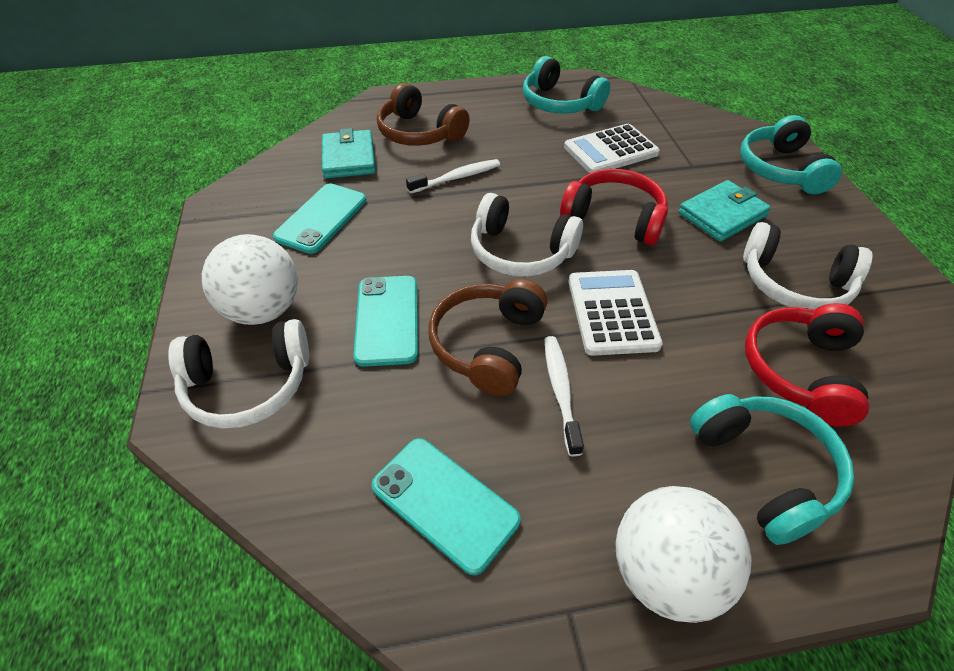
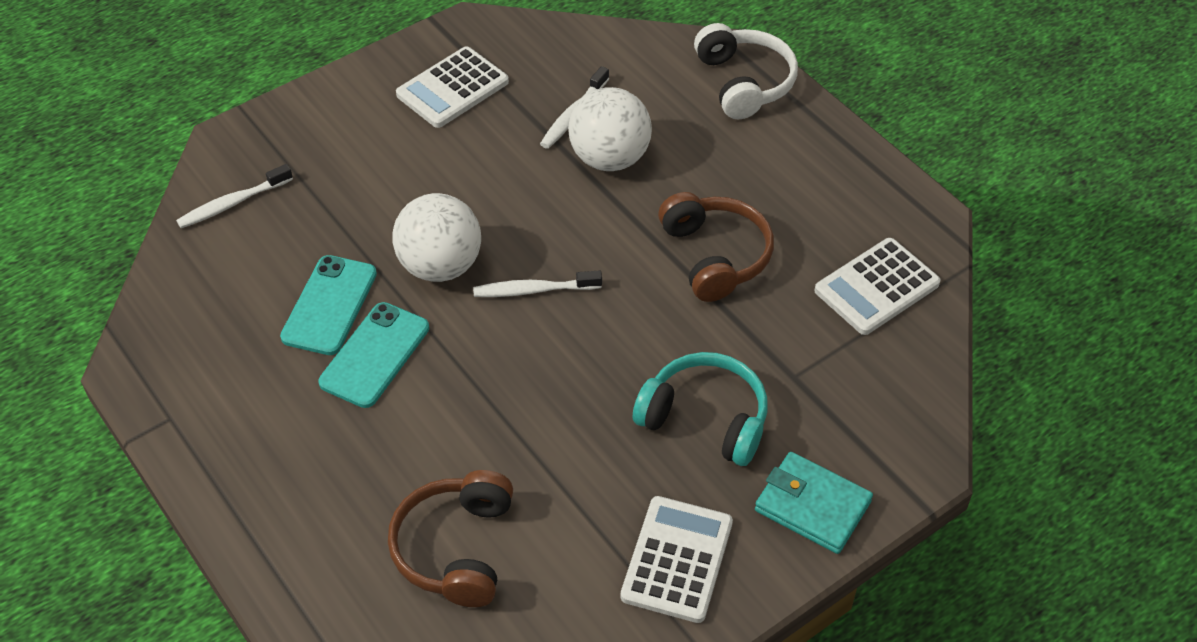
red headphones: [560,169,668,245] [745,303,869,427] = 2 -> none = 0
turquoise headphones: [523,56,610,114] [690,394,855,545] [740,115,842,194] = 3 -> [633,352,767,466] = 1
turquoise phone: [273,183,366,254] [353,276,418,367] [371,438,521,575] = 3 -> [280,255,377,355] [318,302,429,408] = 2
turquoise wallet: [322,128,376,178] [678,180,771,242] = 2 -> [755,452,873,554] = 1
white calculator: [564,124,660,173] [568,270,663,356] = 2 -> [396,46,509,128] [621,496,733,623] [814,238,940,335] = 3
white headphones: [168,319,309,428] [471,193,583,277] [743,222,873,310] = 3 -> [694,23,798,119] = 1
white toothbrush: [406,159,500,194] [545,336,584,456] = 2 -> [176,164,293,228] [473,270,602,297] [540,66,609,149] = 3

